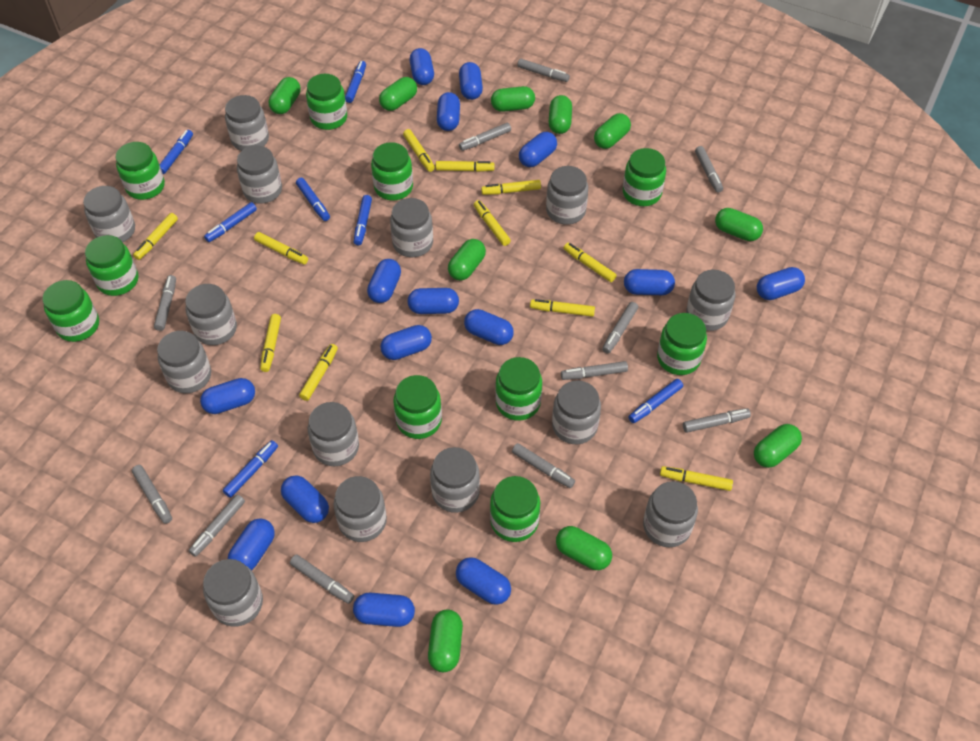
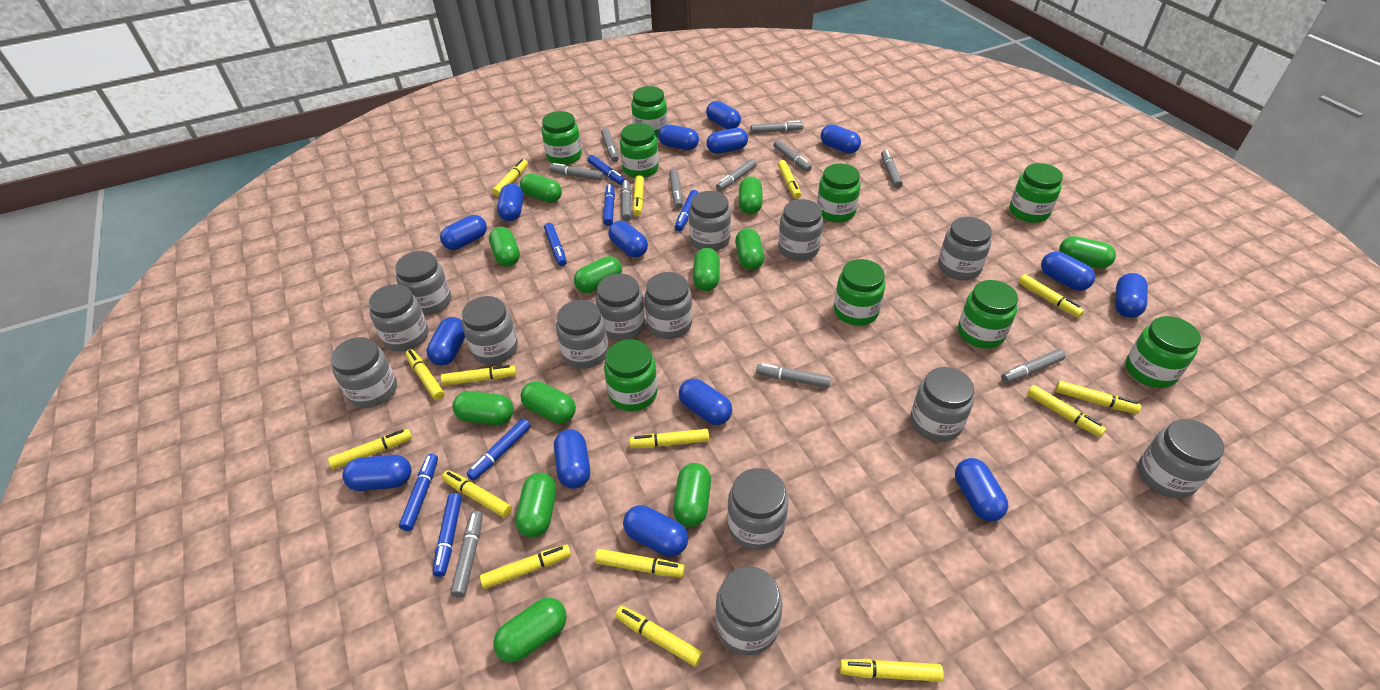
green capsule: [269,77,301,114] [379,77,417,111] [428,609,463,672] [448,239,486,281] [491,86,535,112] [549,95,572,134] [556,526,612,570] [594,113,631,149] [715,208,763,241] [754,424,802,468] = 10 -> [453,391,514,425] [489,227,520,267] [493,597,567,663] [515,473,556,537] [520,173,562,203] [520,381,576,424] [574,256,622,293] [673,463,711,527] [693,248,720,291] [735,228,764,270] [739,177,763,214] [1059,236,1116,269] = 12
green jar: [43,280,99,342] [85,235,138,296] [115,142,165,200] [306,74,347,130] [371,142,413,200] [393,375,442,439] [490,476,540,542] [495,357,542,421] [623,148,666,206] [657,313,707,375] = 10 -> [542,111,582,165] [604,339,658,411] [620,123,659,178] [631,86,668,137] [817,163,861,223] [834,259,885,326] [958,280,1018,349] [1009,163,1063,223] [1125,316,1201,388] = 9
yellow marker: [133,213,178,260] [254,232,308,265] [260,314,281,372] [299,344,338,401] [403,129,435,172] [436,161,494,172] [474,200,511,246] [481,180,541,195] [530,299,595,317] [564,242,617,282] [660,466,733,491] = 11 -> [328,429,412,469] [405,349,445,400] [441,365,517,386] [442,470,512,517] [480,544,571,589] [492,159,528,196] [595,549,685,577] [615,606,703,667] [629,429,709,448] [633,175,644,216] [778,160,801,199] [839,659,944,682] [1019,274,1084,318] [1027,385,1106,437] [1055,381,1141,414] = 15

